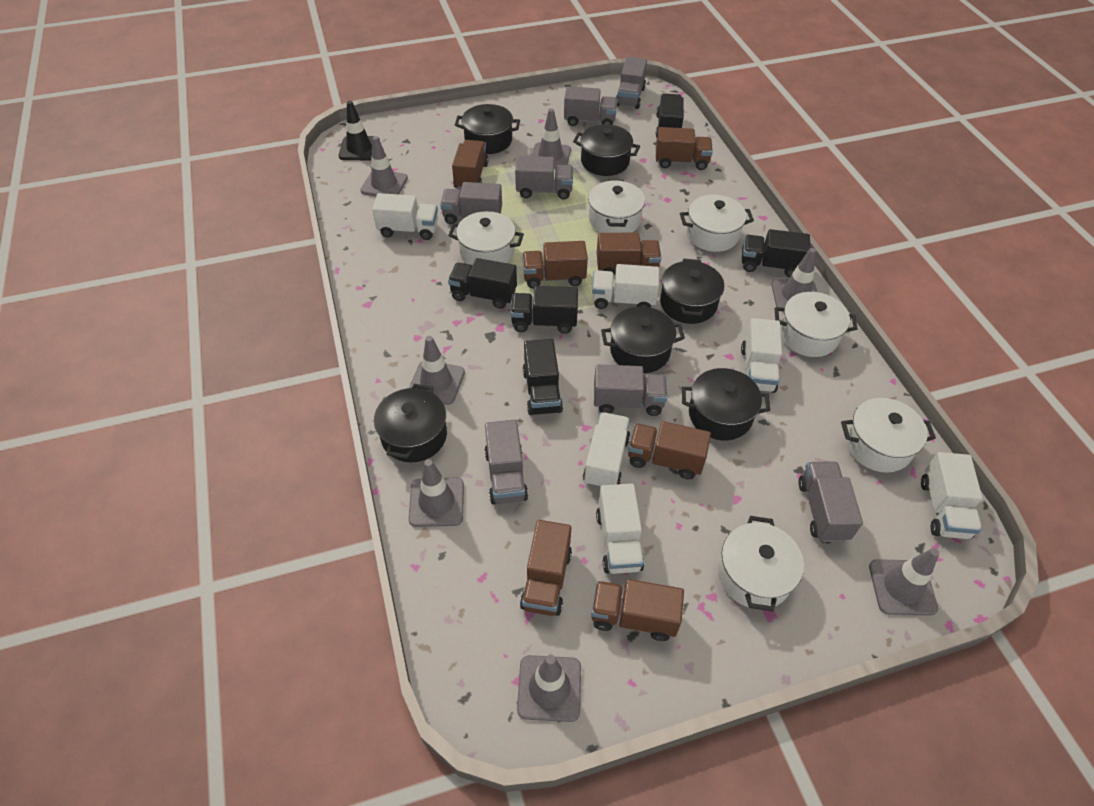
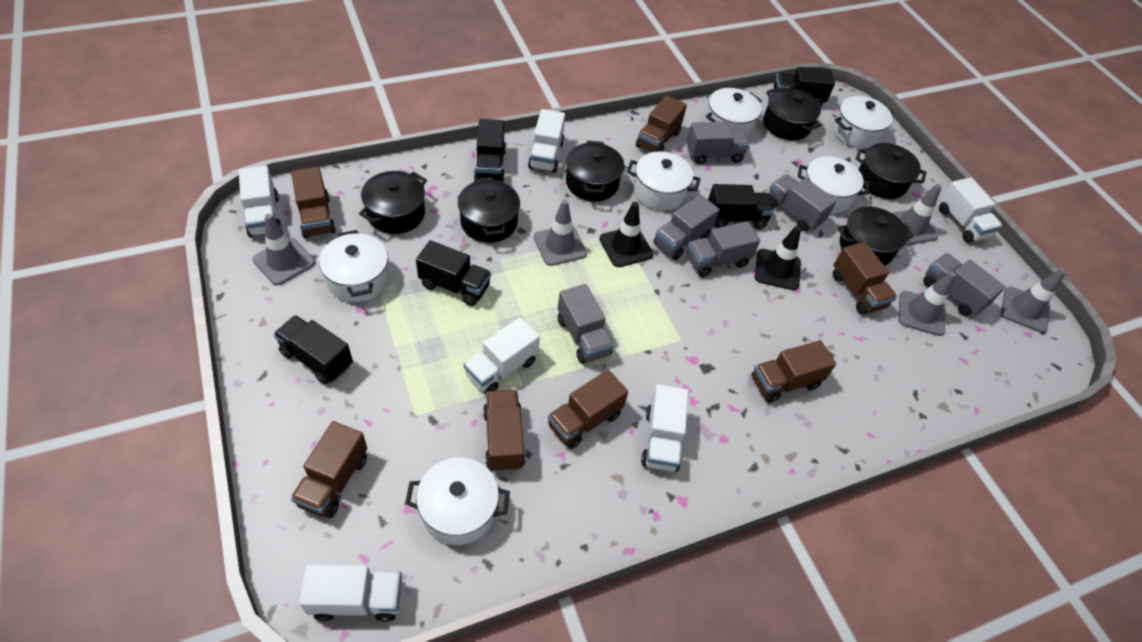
black traffic cone: [339,101,380,161] = 1 -> [599,202,653,267] [755,226,801,290] = 2
grey traffic cone: [360,136,408,197] [409,336,465,405] [409,459,464,527] [517,655,581,722] [532,109,571,169] [771,248,817,308] [869,548,939,616] = 7 -> [253,214,315,285] [534,200,587,266] [892,184,942,245] [898,271,956,336] [1001,268,1066,333] = 5
grey truck: [440,182,502,224] [484,420,528,504] [515,156,573,199] [564,86,618,126] [594,365,667,416] [616,56,647,109] [798,461,863,542] = 7 -> [558,284,614,364] [654,195,720,260] [687,122,750,164] [687,221,760,277] [769,174,837,231] [923,253,1005,316] = 6

